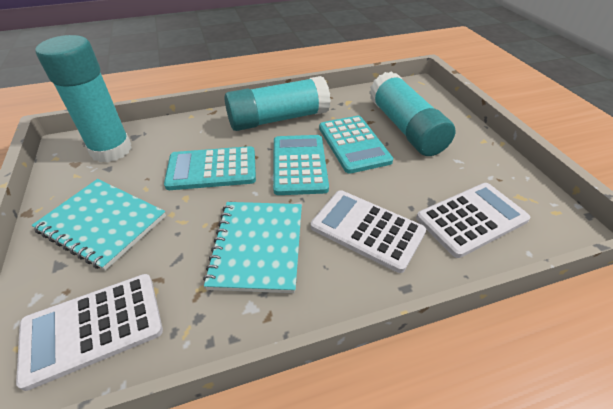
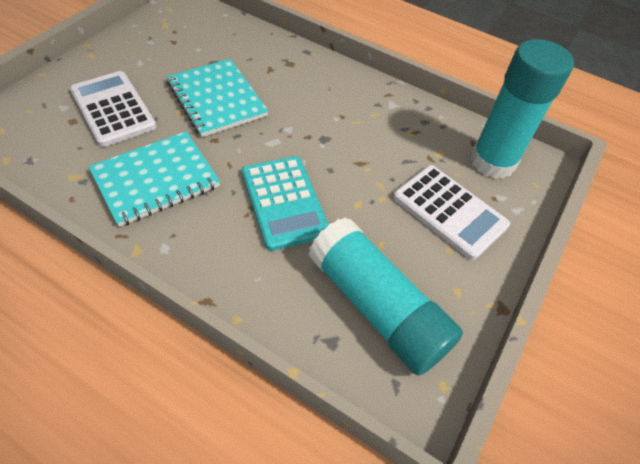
turquoise calculator: [164,146,256,190] [273,135,329,195] [319,116,393,174] = 3 -> [242,156,329,251] = 1
turquoise glue stick: [36,35,132,163] [224,76,331,131] [369,71,456,156] = 3 -> [308,217,463,375] [470,39,574,179] = 2
white calculator: [16,274,163,391] [311,190,426,273] [416,183,530,258] = 3 -> [70,71,157,147] [393,165,510,260] = 2

